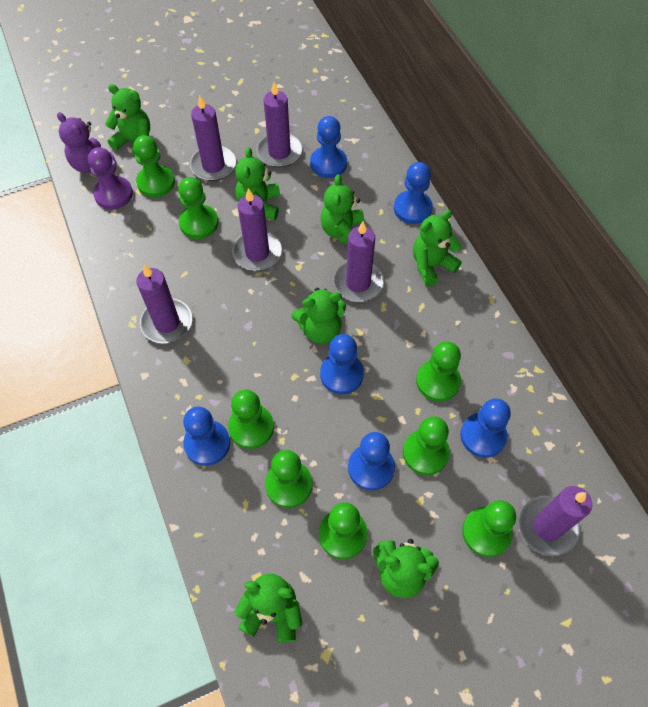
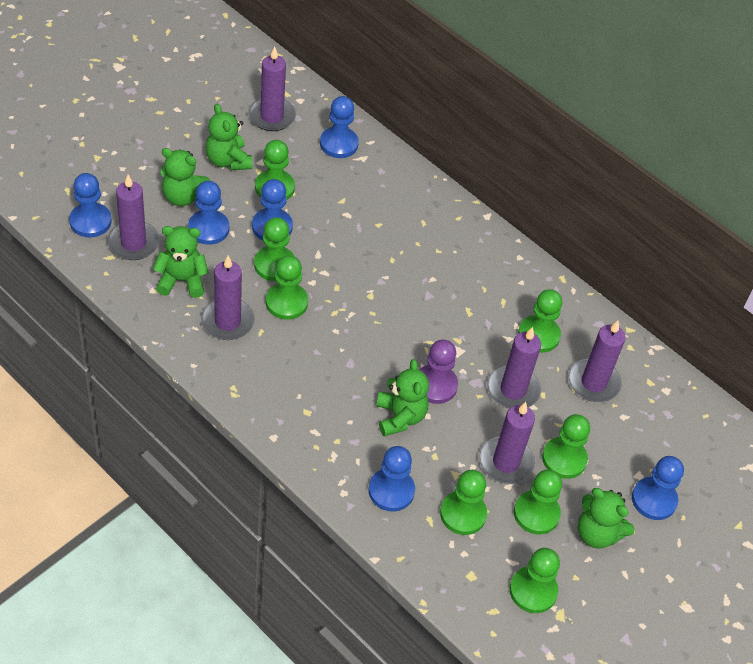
green teddy bear: [105,84,150,156] [235,147,280,220] [235,574,302,642] [291,288,346,344] [320,174,364,245] [373,539,439,598] [413,210,462,287] = 7 -> [153,226,209,298] [161,148,210,206] [206,104,252,170] [376,359,429,436] [578,488,635,548] = 5
purple teddy bear: [57,112,117,173] = 1 -> none = 0

